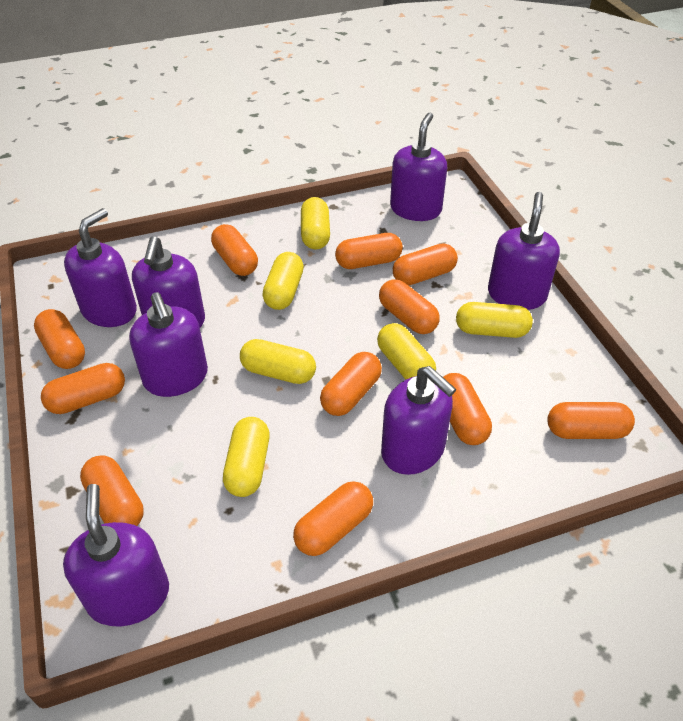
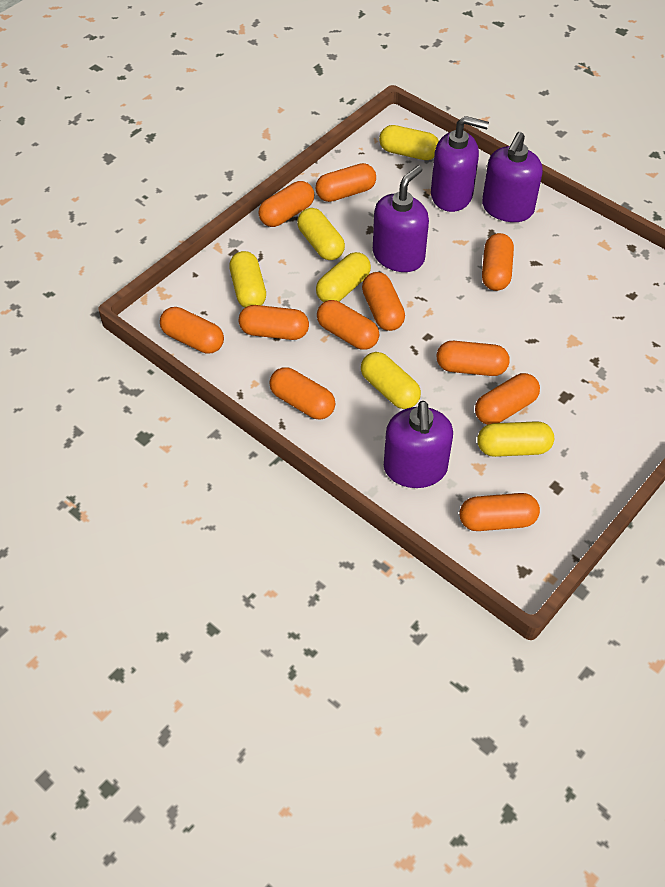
purple soap dispenser: [63,484,169,627] [64,208,137,327] [129,292,208,397] [132,236,205,327] [381,366,456,475] [390,113,447,221] [488,192,560,310] = 7 -> [373,165,429,272] [384,401,453,488] [431,116,489,212] [482,132,543,222] = 4

